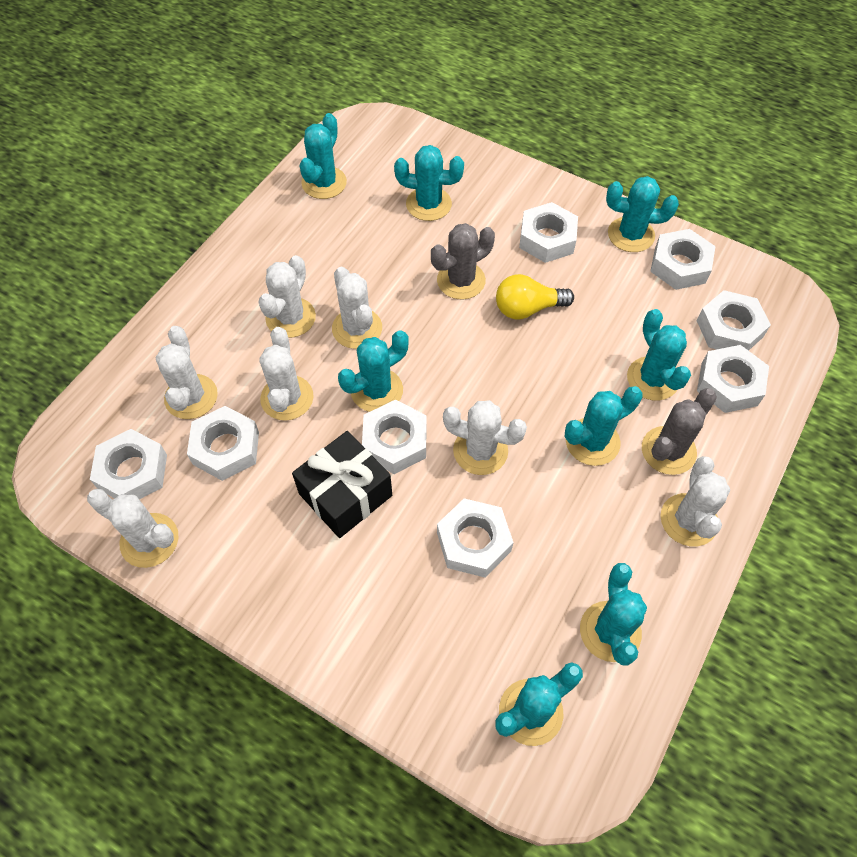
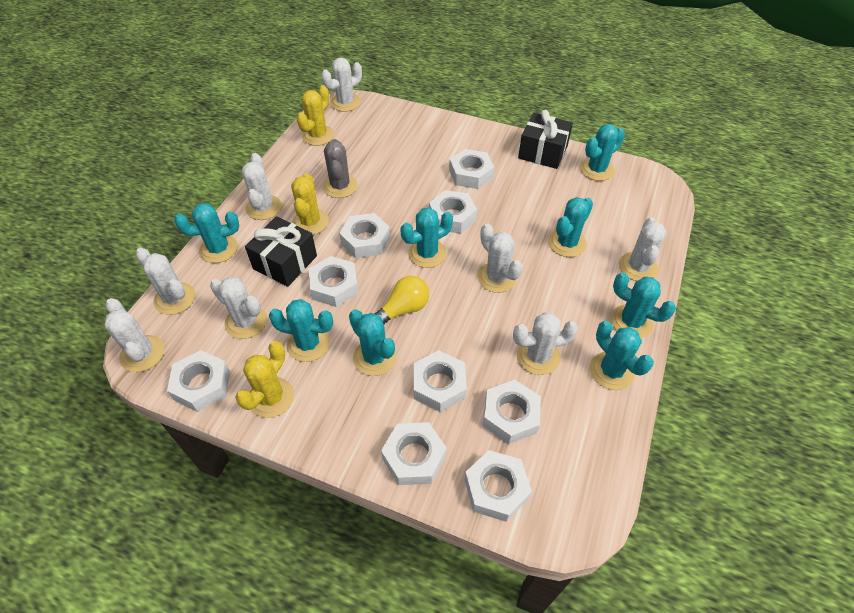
black gift: [292,431,392,538] = 1 -> [245,216,317,287] [518,110,573,169] = 2
grey cactus: [431,223,495,300] [642,388,717,475] = 2 -> [323,139,358,198] = 1
white cactus: [87,489,178,568] [155,326,218,419] [258,255,316,338] [259,327,314,421] [332,267,382,349] [443,400,527,475] [661,456,730,546] = 7 -> [104,298,164,372] [135,248,195,315] [210,277,267,339] [242,153,282,220] [321,58,362,112] [477,223,523,293] [513,312,578,375] [619,217,667,281] = 8
white nut: [90,429,167,499] [187,406,259,481] [362,399,427,474] [437,498,514,577] [519,202,578,263] [650,229,715,290] [697,290,771,351] [697,345,769,413] = 8 -> [167,350,230,412] [309,256,359,307] [339,213,390,258] [381,422,447,485] [413,350,467,412] [429,190,477,234] [449,149,494,189] [465,450,532,522] [483,380,541,444] = 9
yellow cactus: none = 0 -> [235,341,294,418] [291,173,329,235] [296,85,334,146] = 3

